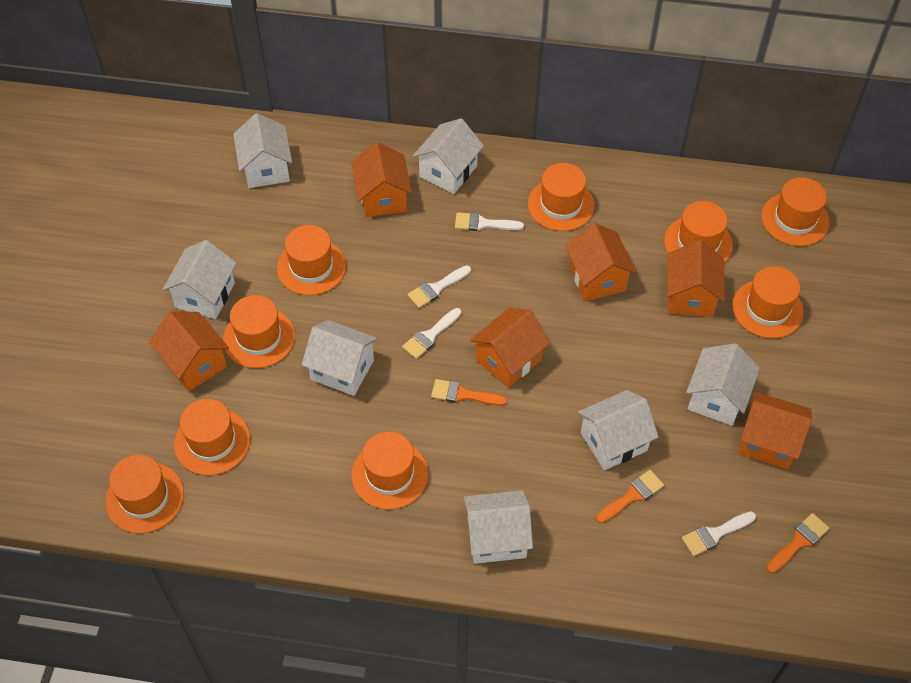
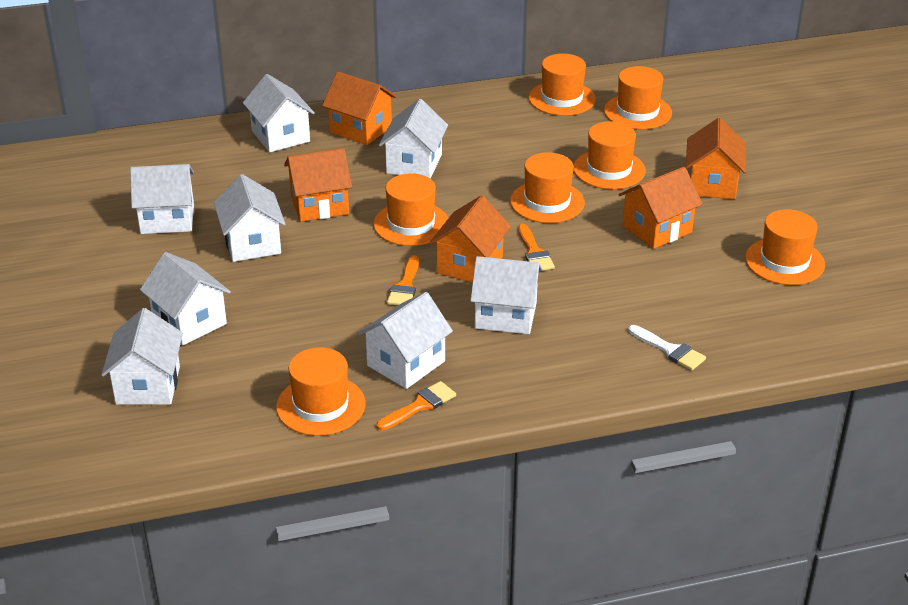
orange hat: [105,455,184,533] [174,399,250,475] [223,295,295,368] [277,225,346,295] [351,432,428,510] [528,163,595,231] [664,201,733,263] [732,266,804,338] [761,177,830,246] = 9 -> [276,347,365,436] [373,173,448,246] [510,152,585,223] [529,54,596,116] [573,121,646,189] [604,66,672,129] [745,209,825,285] = 7
orange house: [149,312,229,392] [351,142,412,217] [470,308,551,388] [565,223,636,302] [667,240,725,317] [738,391,812,469] = 6 -> [284,148,352,222] [322,72,397,145] [429,195,511,283] [618,167,703,249] [686,118,746,199] = 5
white brush: [402,308,461,359] [407,265,471,308] [455,212,524,231] [682,512,756,556] = 4 -> [628,325,706,370] = 1
white house: [163,240,237,319] [233,113,292,188] [302,320,378,396] [413,118,484,194] [464,490,533,564] [578,390,659,470] [686,343,760,426] = 7 -> [101,308,183,405] [130,164,194,234] [140,252,231,345] [214,174,286,262] [243,74,315,152] [358,292,453,389] [379,99,448,179] [470,256,542,334] = 8

